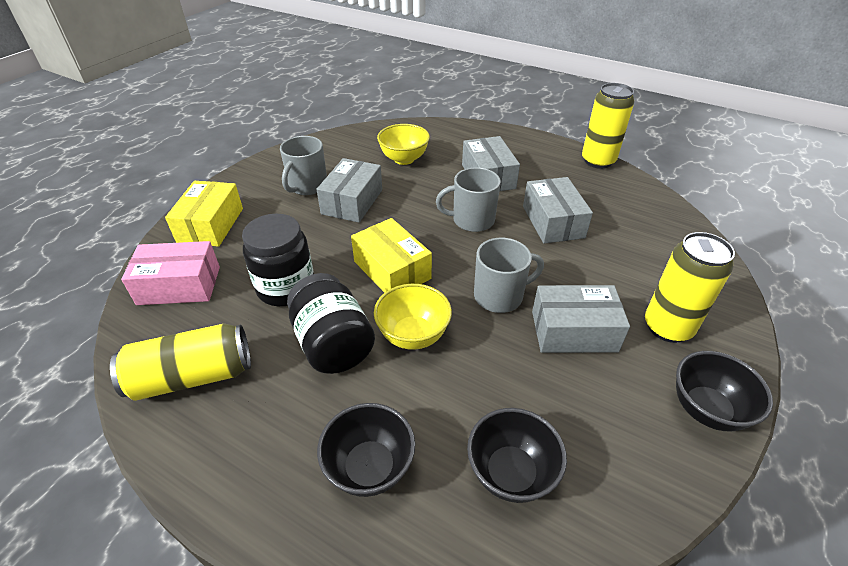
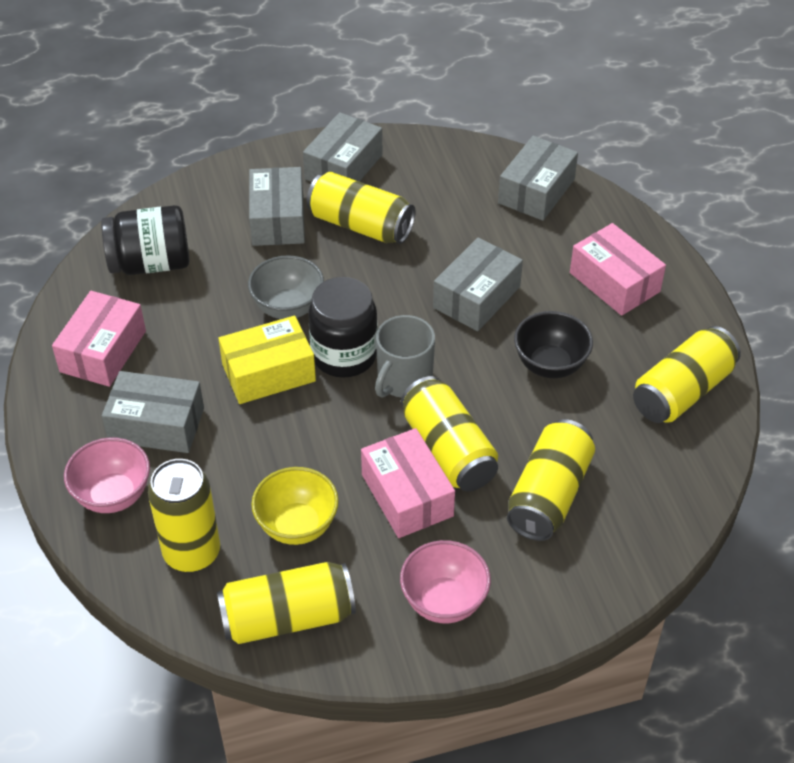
black bowl: [317,403,415,497] [467,408,567,503] [676,351,773,431] = 3 -> [514,311,593,378] = 1
grey bowl: none = 0 -> [248,255,324,319] = 1
grey box: [316,158,382,223] [462,136,520,192] [523,177,593,244] [532,285,630,353] = 4 -> [102,371,204,453] [249,167,305,246] [303,112,382,182] [433,237,523,331] [498,136,578,221] = 5
grey mug: [280,136,327,195] [436,167,501,232] [474,238,544,313] = 3 -> [375,315,435,398] = 1
pink bowl: none = 0 -> [64,437,150,513] [400,540,491,623] = 2
pink box: [121,241,220,305] = 1 -> [52,291,146,387] [361,428,455,538] [570,223,666,316] = 3
yellow bowl: [374,284,452,350] [377,124,430,165] = 2 -> [251,467,339,545] = 1
yellow box: [165,181,243,247] [351,218,432,293] = 2 -> [218,316,316,404] = 1
yellow can: [110,323,251,401] [582,83,634,169] [645,232,735,343] = 3 -> [148,459,220,572] [217,562,356,644] [306,172,416,244] [401,376,498,492] [507,419,595,541] [633,326,741,423] = 6

